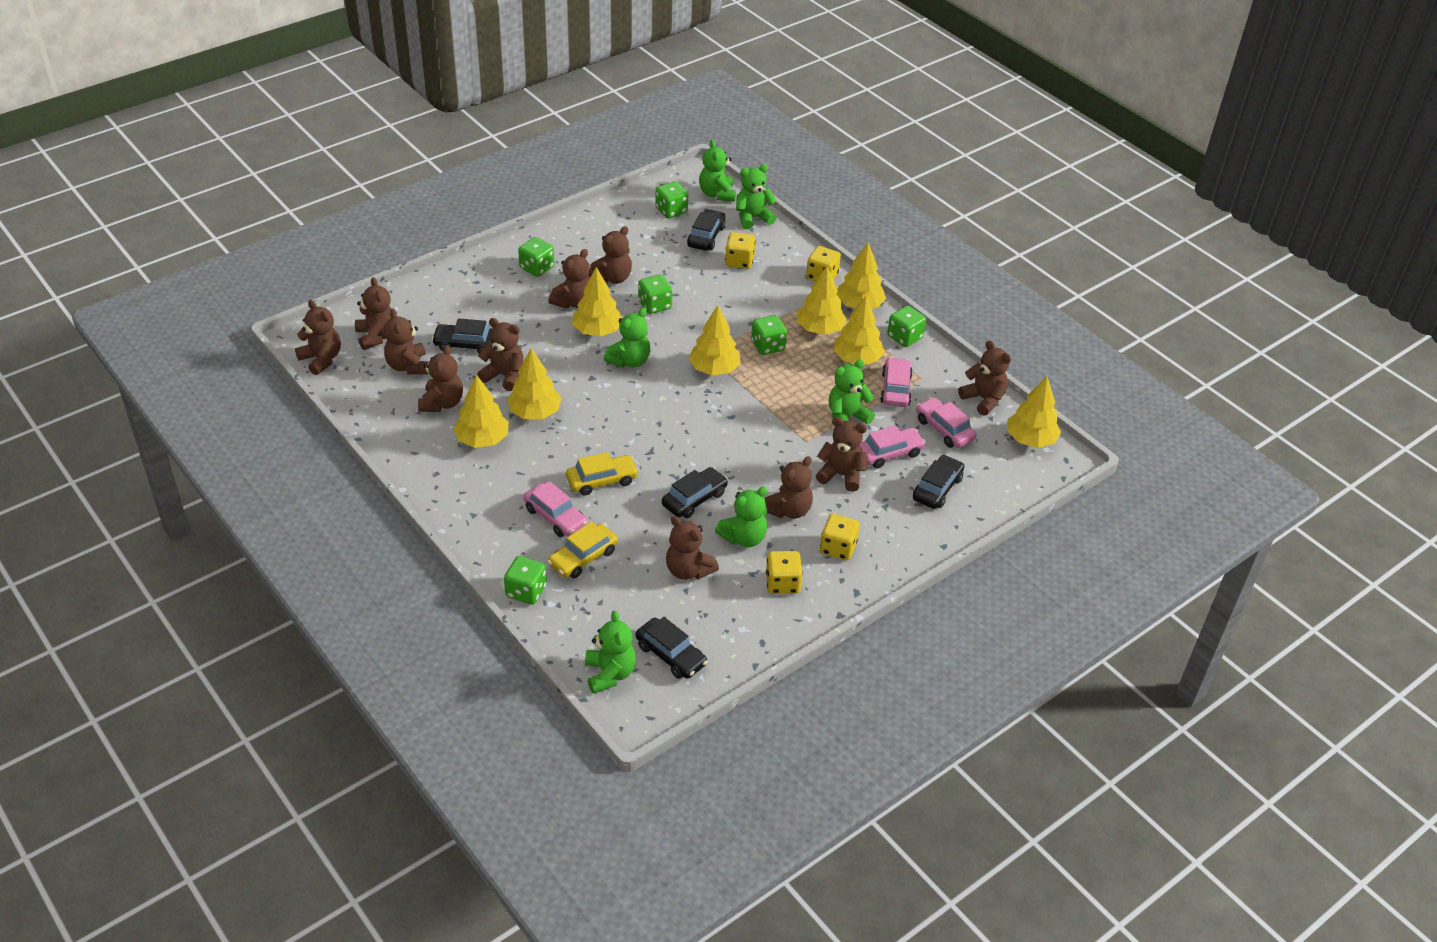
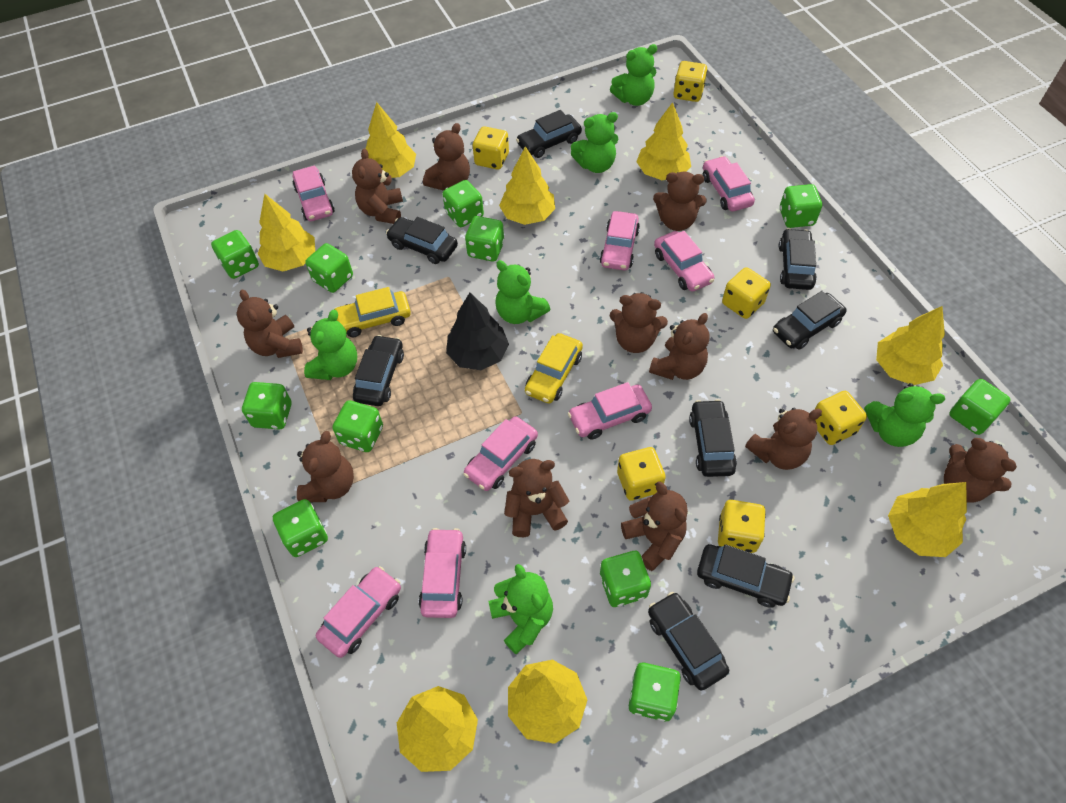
black car: [432,318,492,354] [636,617,708,679] [662,467,728,518] [687,209,726,251] [913,455,964,509] = 5 -> [353,335,404,406] [386,217,458,264] [516,110,582,158] [648,592,729,690] [689,399,737,477] [697,544,794,608] [773,291,846,349] [779,228,817,290] = 8
black tree: none = 0 -> [446,293,509,370] = 1
green dice: [504,556,547,605] [518,237,554,277] [638,274,672,314] [655,181,688,218] [751,315,787,355] [887,306,926,347] = 6 -> [211,230,259,279] [242,382,292,430] [273,499,328,557] [305,243,353,293] [332,400,383,452] [442,180,484,227] [465,216,504,262] [600,551,651,607] [629,662,681,721] [780,184,822,228] [949,379,1011,435] = 11
pink car: [523,481,587,537] [860,425,926,468] [880,357,913,407] [916,397,976,448] = 4 -> [293,165,335,221] [316,566,401,658] [419,528,466,618] [463,416,538,491] [568,382,652,439] [599,211,640,270] [654,231,715,292] [703,156,755,212] = 8
yellow dice: [725,232,756,269] [766,551,803,594] [806,246,841,281] [820,514,860,560] = 4 -> [473,126,509,170] [617,447,666,500] [673,61,707,102] [718,500,766,553] [722,267,771,319] [815,391,867,445] = 6

